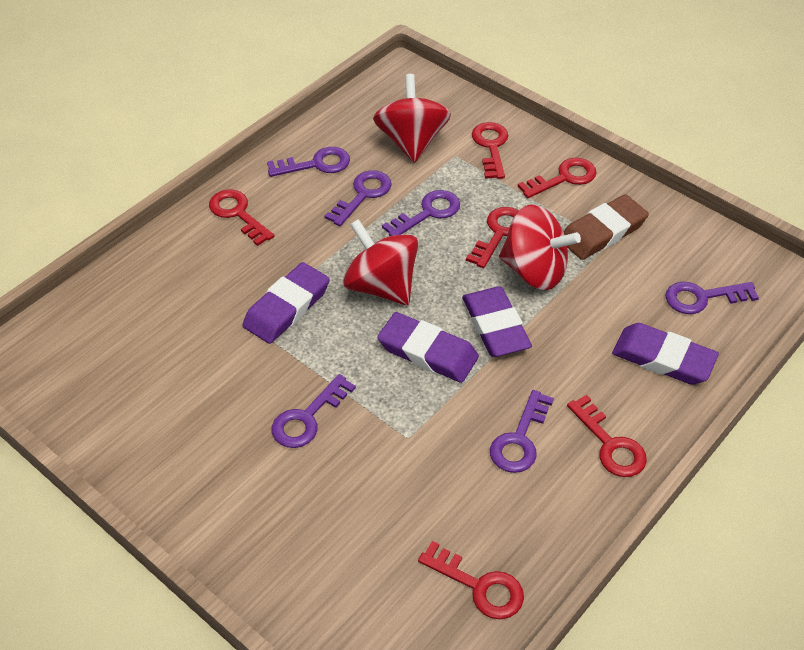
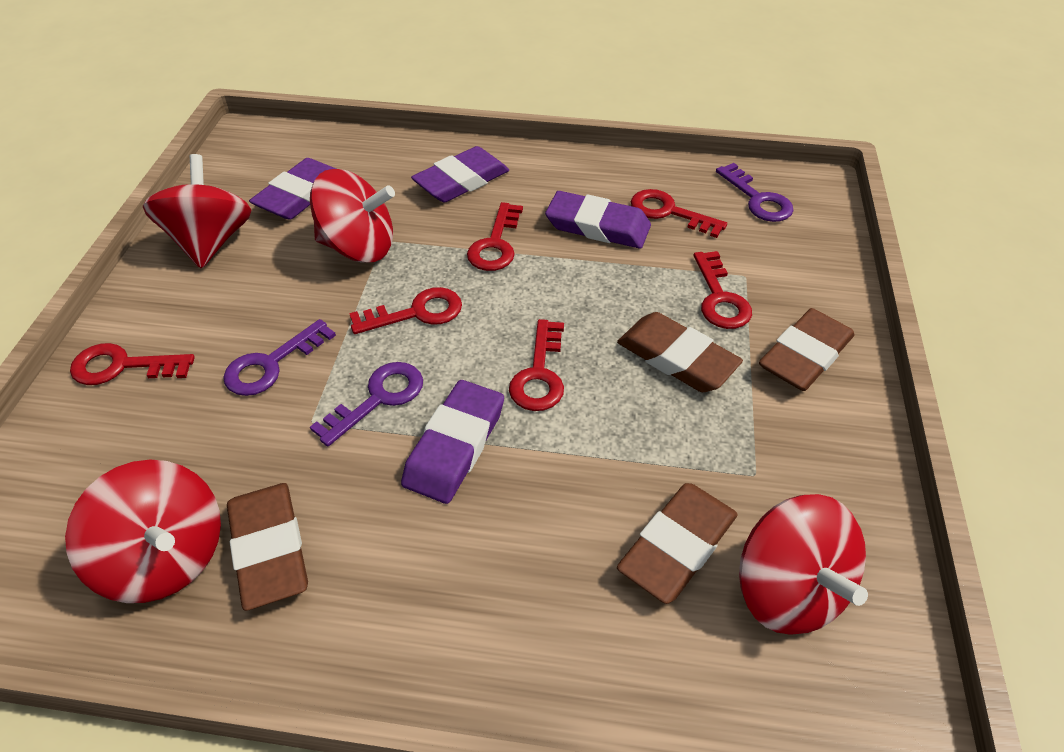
brown eraser: [564,194,649,260] = 1 -> [227,483,308,611] [617,312,743,392] [617,483,738,604] [759,308,855,391] = 4
purple key: [267,147,350,177] [272,374,356,448] [324,170,392,226] [382,190,460,236] [490,390,554,473] [665,282,759,314] = 6 -> [223,319,336,396] [310,362,423,447] [716,163,794,222] = 3
red spinning top: [343,219,418,305] [373,74,451,163] [499,205,581,290] = 3 -> [65,460,221,603] [143,154,251,268] [310,169,395,263] [739,494,868,635] = 4

